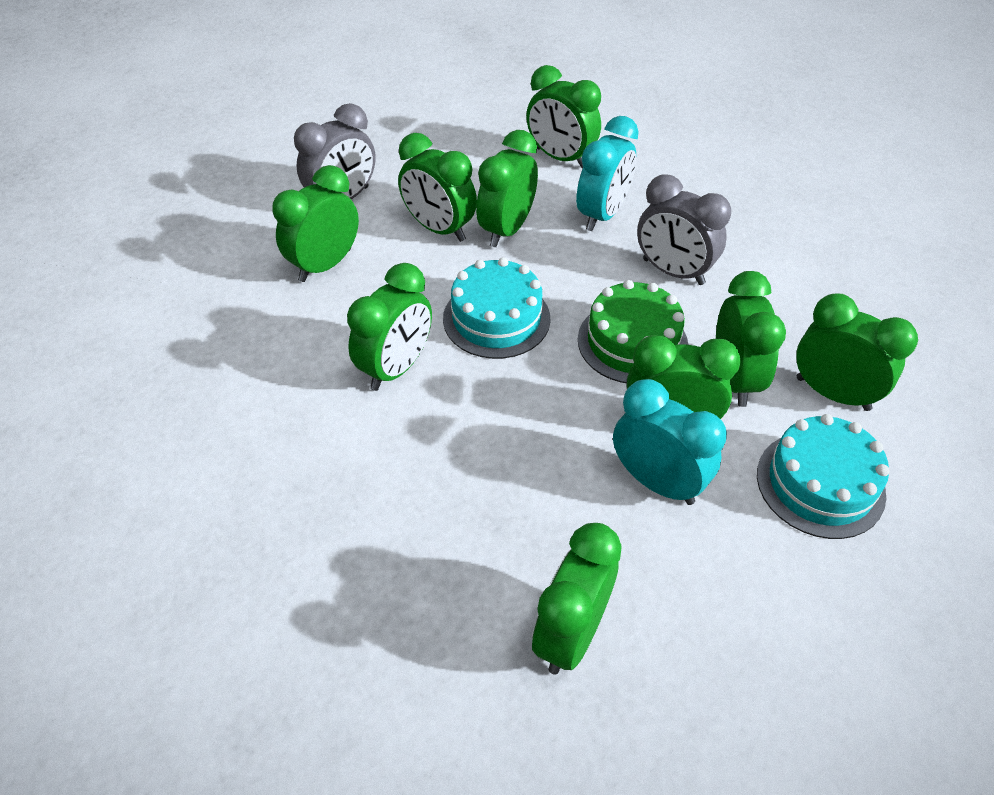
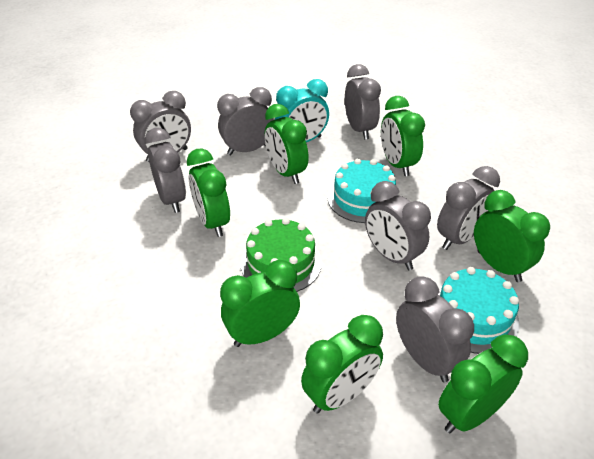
green clock: [272,165,359,282] [347,263,432,391] [398,133,477,242] [476,130,538,247] [526,65,601,168] [532,523,622,675] [627,335,741,419] [716,271,786,407] [796,293,918,411] = 9 -> [187,149,230,237] [220,260,300,347] [265,104,309,184] [301,315,383,413] [381,96,425,176] [438,334,528,433] [474,190,550,282] = 7
grey clock: [294,103,376,199] [637,174,731,285] = 2 -> [130,91,191,162] [145,128,186,213] [217,87,274,155] [345,64,381,140] [365,181,431,270] [396,276,474,382] [437,166,500,250] = 7
turquoise clock: [576,116,639,231] [613,379,727,505] = 2 -> [275,79,329,142] = 1

